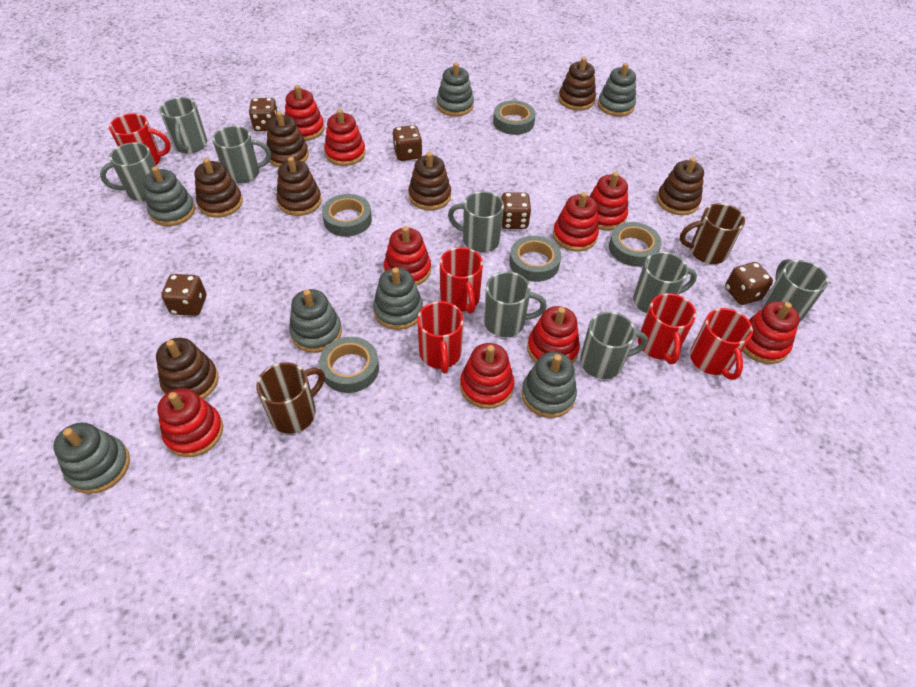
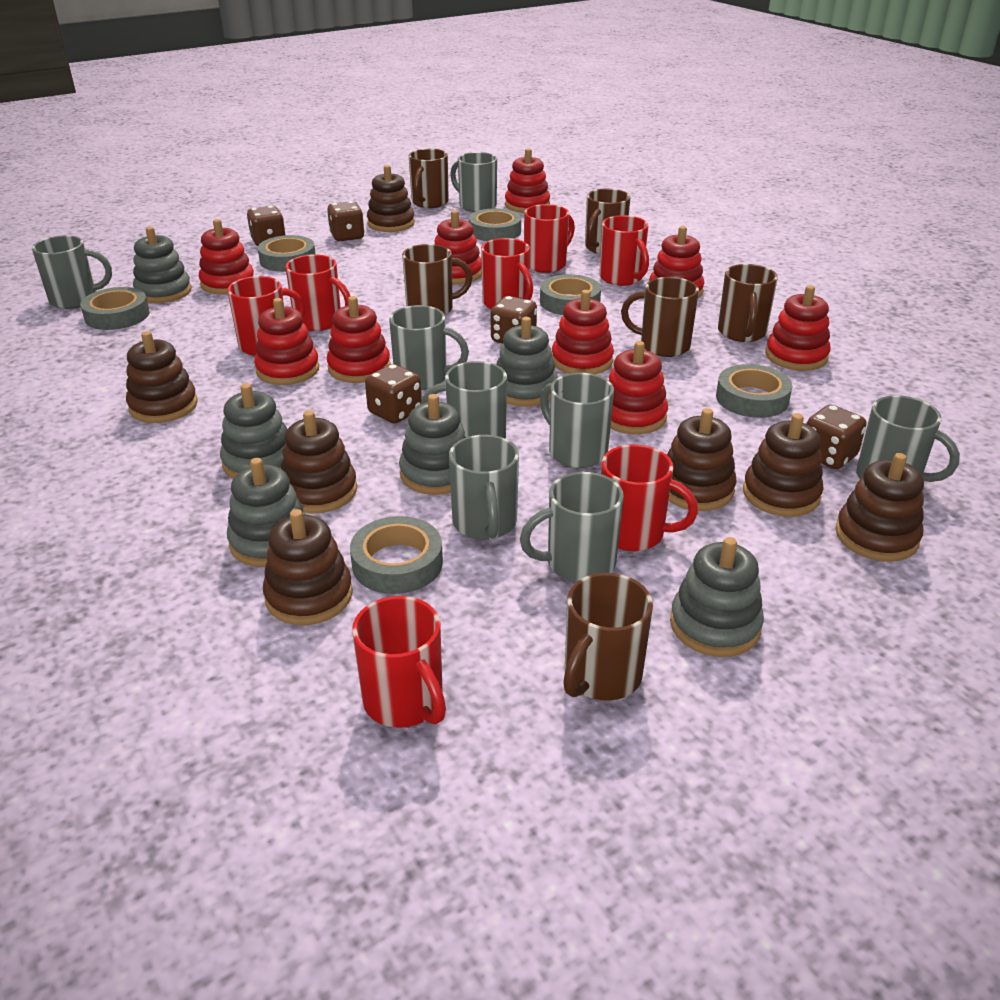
brown mug: [256,362,325,434] [680,203,745,264] = 2 -> [402,244,473,315] [409,149,449,208] [563,573,653,701] [585,189,631,254] [621,277,699,357] [718,264,778,342] = 6
grey stacking toy: [53,423,130,494] [144,166,195,226] [289,289,342,353] [373,268,423,330] [437,62,474,116] [522,352,577,418] [598,63,636,117] = 7 -> [133,227,191,303] [220,383,287,479] [227,458,306,567] [399,394,466,495] [496,317,558,407] [670,537,764,657] = 6
grey tape: [319,337,379,393] [322,194,372,237] [493,100,536,135] [509,236,561,282] [609,222,662,267] = 5 -> [80,287,149,330] [257,235,315,272] [350,516,443,594] [469,208,521,241] [540,274,601,315] [716,364,792,418] = 6
red mug: [109,113,171,165] [417,301,464,373] [440,247,483,314] [638,293,696,364] [690,308,753,380] = 5 -> [227,276,306,356] [285,254,350,331] [352,596,446,728] [481,238,533,310] [524,204,575,273] [599,215,649,286] [601,444,698,551] = 7

